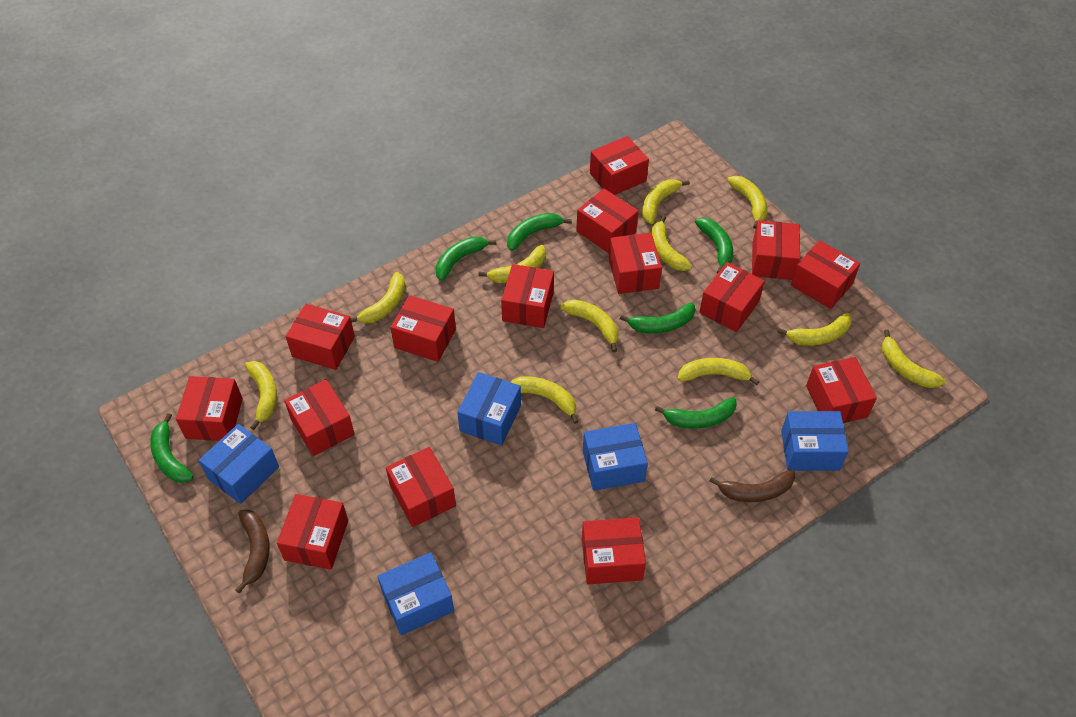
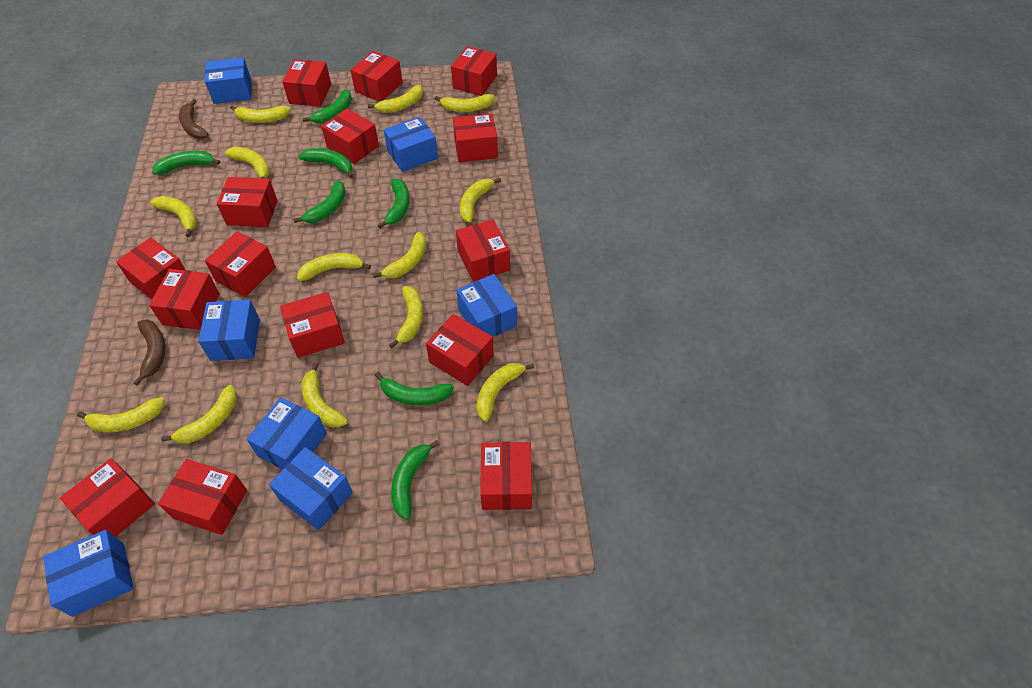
blue box: [199,424,279,504] [377,552,454,636] [457,372,521,446] [583,423,648,491] [781,411,849,471] = 5 -> [43,530,134,617] [198,300,260,361] [205,58,252,104] [247,397,327,469] [269,447,353,530] [384,117,438,172] [456,274,517,337] = 7
green banana: [150,413,194,483] [436,236,496,281] [507,213,572,251] [620,303,695,333] [655,397,737,429] [695,218,733,274] = 6 -> [152,151,220,175] [293,180,346,223] [299,148,353,178] [302,89,352,123] [375,372,454,405] [378,179,409,228] [391,440,440,520] = 7
yellow banana: [245,361,277,430] [351,272,405,324] [478,245,546,283] [511,376,579,424] [561,300,619,352] [642,179,690,224] [652,215,692,271] [678,358,759,385] [727,176,767,229] [777,313,852,346] [882,330,945,388] = 11 -> [77,397,165,432] [150,196,197,237] [161,385,237,444] [225,147,270,179] [230,105,291,123] [297,253,371,281] [302,362,348,428] [368,85,423,113] [373,232,427,279] [389,286,423,348] [435,94,495,112] [460,178,501,223] [476,363,534,422] = 13

